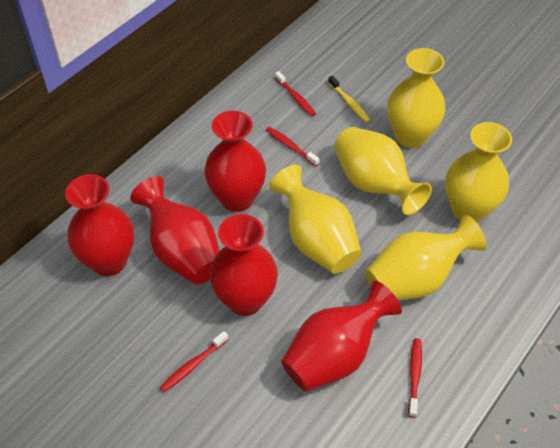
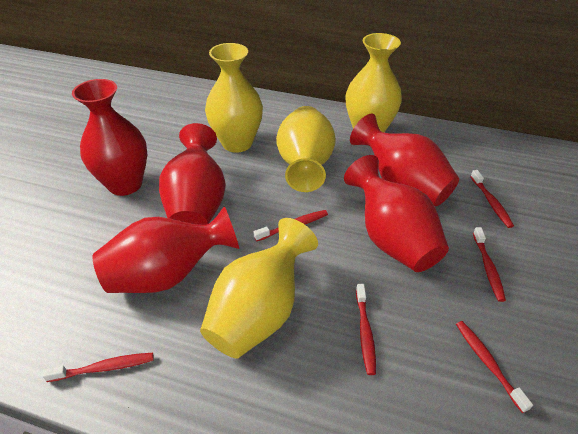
red toothbrush: [160,331,229,392] [266,127,320,166] [275,71,316,116] [408,338,422,418] = 4 -> [43,353,154,382] [253,210,328,242] [356,284,376,375] [456,321,533,413] [470,170,514,228] [473,227,506,302] = 6
yellow toothbrush: [328,76,370,122] = 1 -> none = 0
yellow vase: [269,165,362,274] [334,127,432,215] [365,215,486,300] [387,48,446,148] [445,122,512,222] = 5 -> [200,218,318,359] [205,43,263,153] [276,106,336,192] [346,33,402,133] = 4

